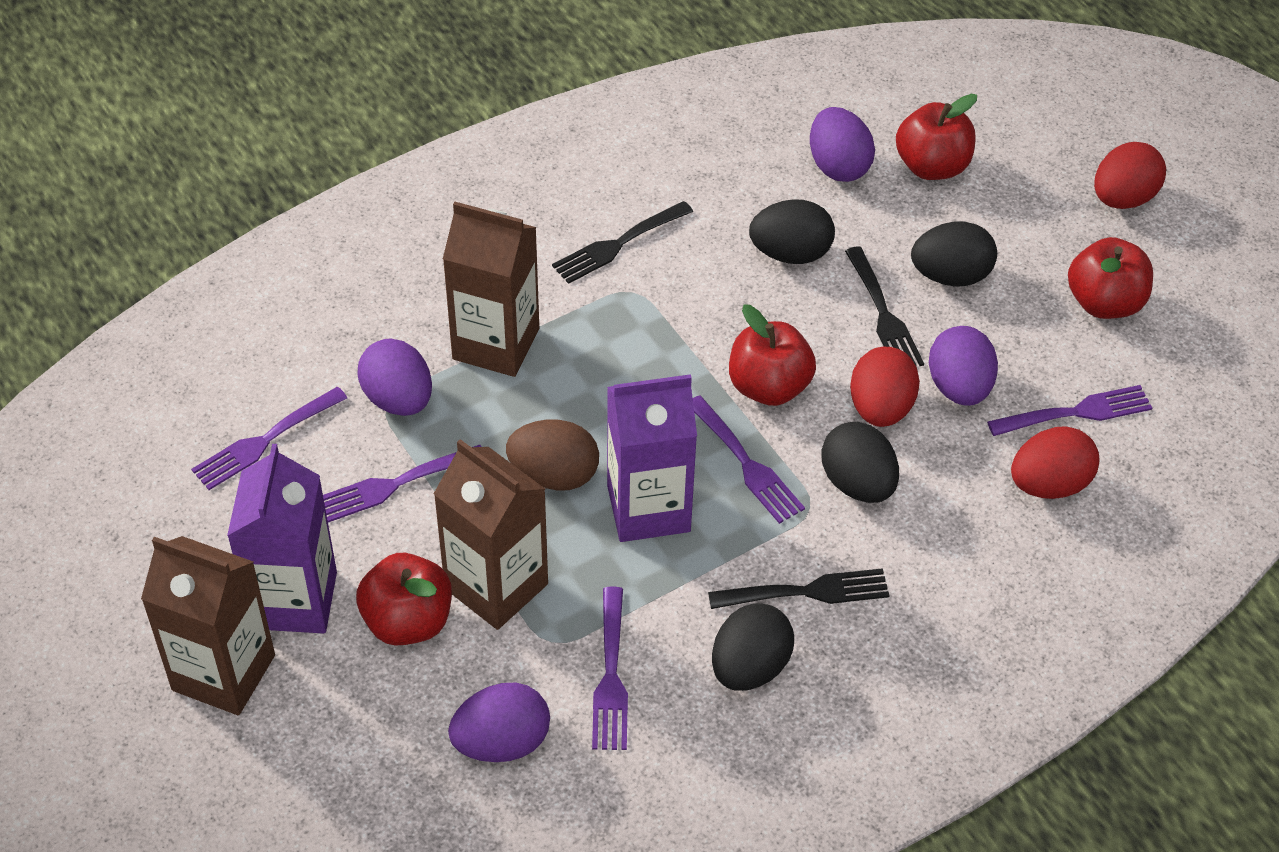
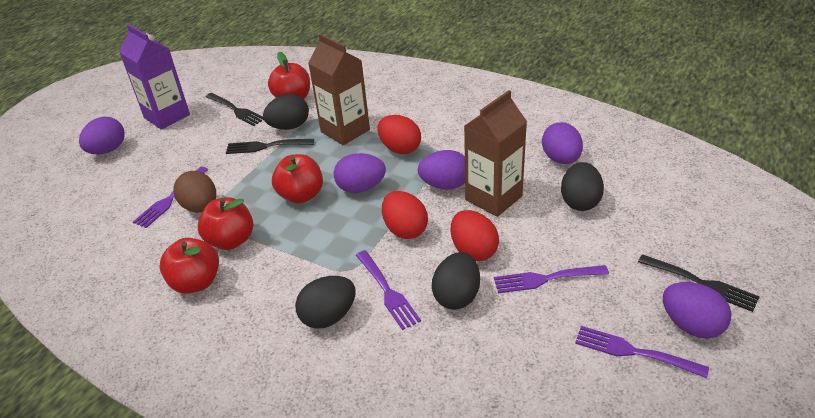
brown carton: [141,536,275,715] [434,439,548,630] [443,202,539,377] = 3 -> [308,34,370,145] [464,90,527,217] = 2
purple carton: [227,444,337,633] [607,374,697,542] = 2 -> [119,24,190,130] = 1
purple egg: [358,338,432,416] [448,683,550,762] [810,107,875,182] [929,326,998,406] = 4 -> [79,116,124,155] [334,153,386,193] [418,150,465,189] [542,122,583,164] [663,282,731,339] = 5
purple fork: [191,387,347,490] [323,445,481,522] [592,587,628,750] [693,395,805,524] [987,385,1152,436] = 5 -> [133,166,208,228] [356,250,421,330] [494,265,609,293] [575,326,709,378] = 4

